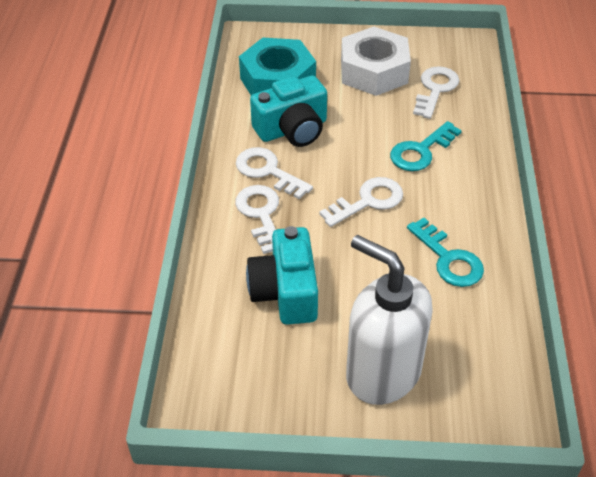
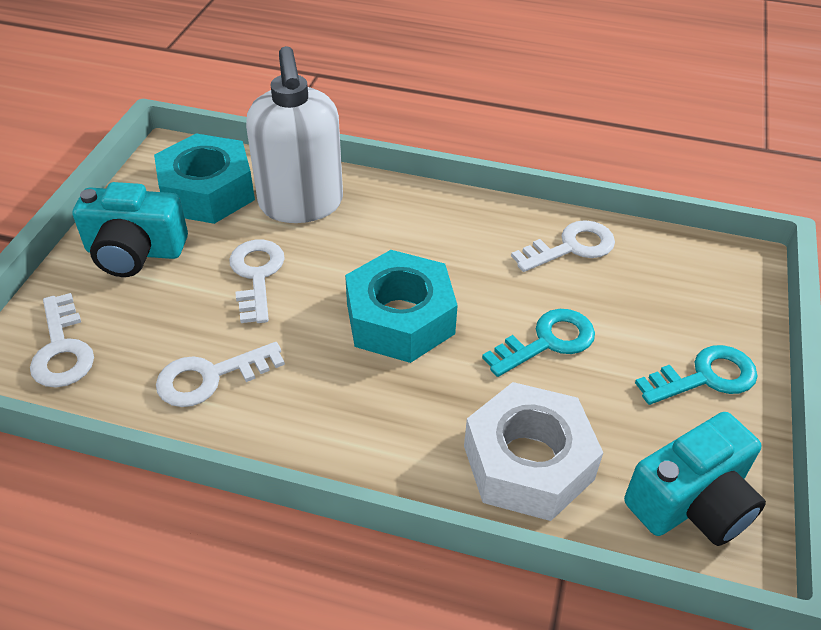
turquoise nut: [239,38,316,95] = 1 -> [154,134,255,224] [345,250,458,363] = 2

